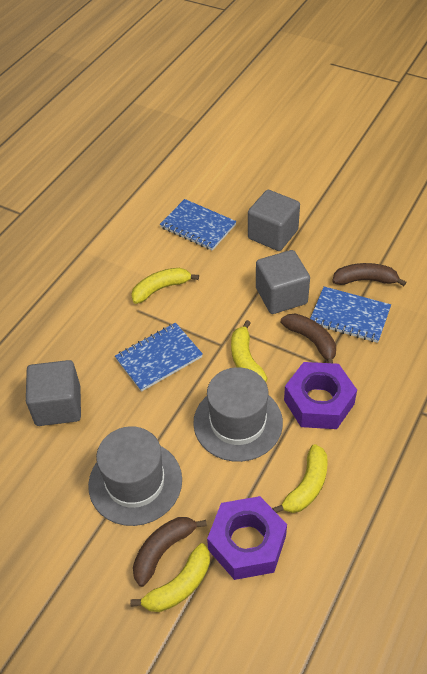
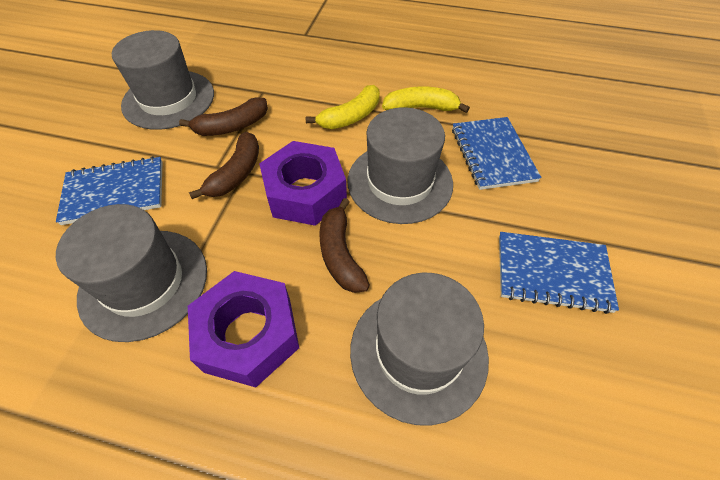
grey cube: [26,360,81,426] [248,190,300,251] [256,250,310,314] = 3 -> none = 0
grey hat: [88,426,182,526] [193,367,283,462] = 2 -> [56,204,207,342] [112,30,214,130] [347,107,453,224] [350,273,489,426] = 4
yellow banana: [130,543,210,612] [131,268,199,304] [231,320,268,382] [272,444,328,513] = 4 -> [306,85,380,129] [382,86,470,113] = 2

